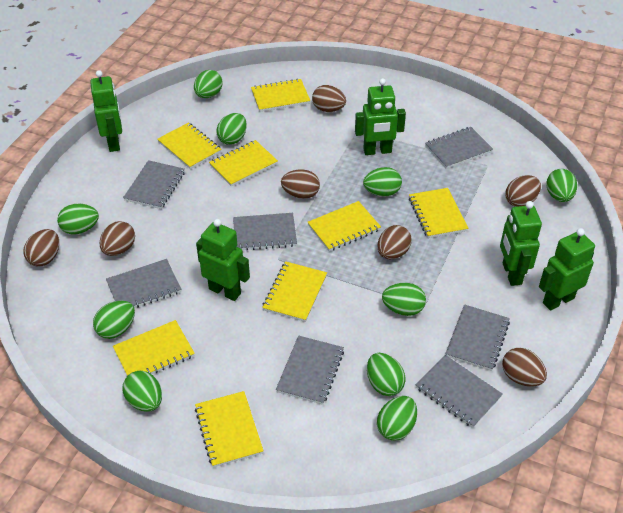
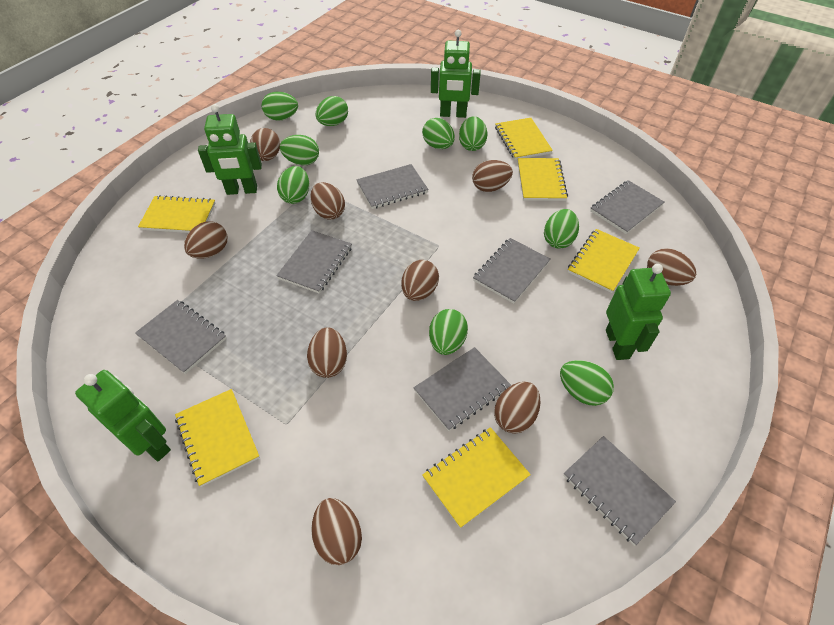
brown egg: [23,229,59,267] [99,221,135,256] [281,169,320,199] [312,85,346,112] [378,225,412,259] [502,348,547,387] [505,175,541,207] = 7 -> [184,221,227,259] [250,128,280,161] [307,327,347,378] [310,182,345,220] [311,498,362,565] [401,260,439,301] [472,160,513,192] [494,382,540,434] [647,248,696,286] = 9
green egg: [57,204,99,234] [93,301,135,339] [123,371,162,412] [194,70,222,98] [216,113,247,145] [363,167,402,196] [367,353,406,396] [377,396,417,441] [382,283,426,316] [546,169,577,202] = 10 -> [262,91,298,121] [277,166,309,204] [280,135,319,165] [316,96,348,126] [422,118,455,149] [429,309,468,355] [459,116,487,151] [544,209,579,248] [560,360,614,406] = 9
green robot: [90,70,122,152] [196,219,250,301] [355,78,406,155] [500,201,542,286] [539,228,595,311] = 5 -> [75,370,171,461] [198,104,262,195] [431,30,481,118] [606,264,671,360] = 4
yellow notebook: [113,320,195,376] [157,122,222,169] [195,391,264,467] [209,140,278,186] [251,79,310,112] [262,261,327,322] [308,201,381,251] [409,188,468,238] = 8 -> [138,195,216,233] [175,389,260,487] [422,427,531,528] [495,118,553,160] [518,158,568,201] [568,229,640,293] = 6

